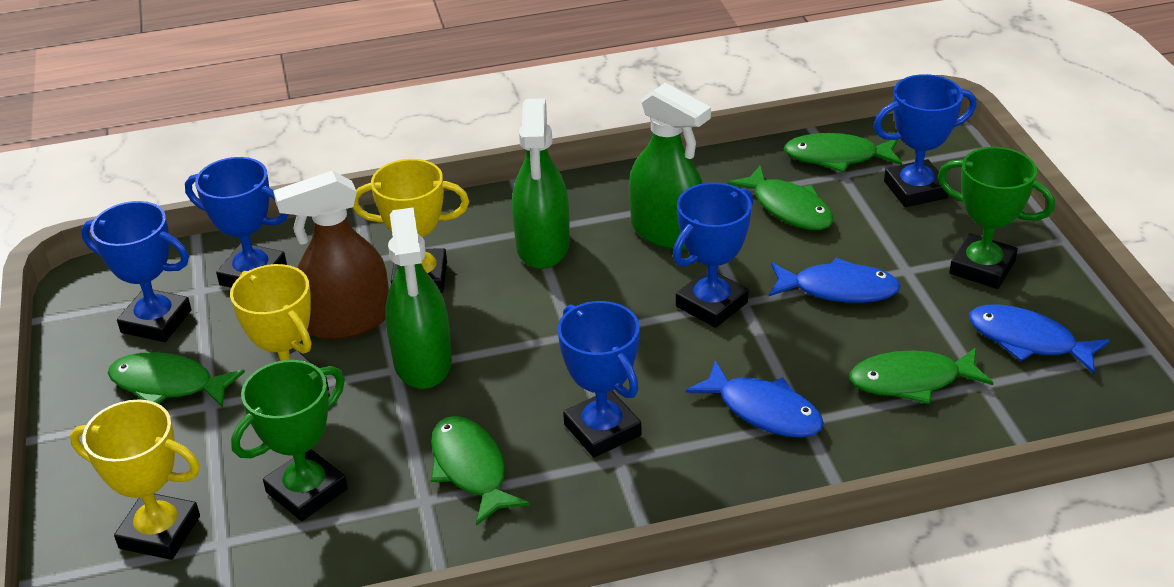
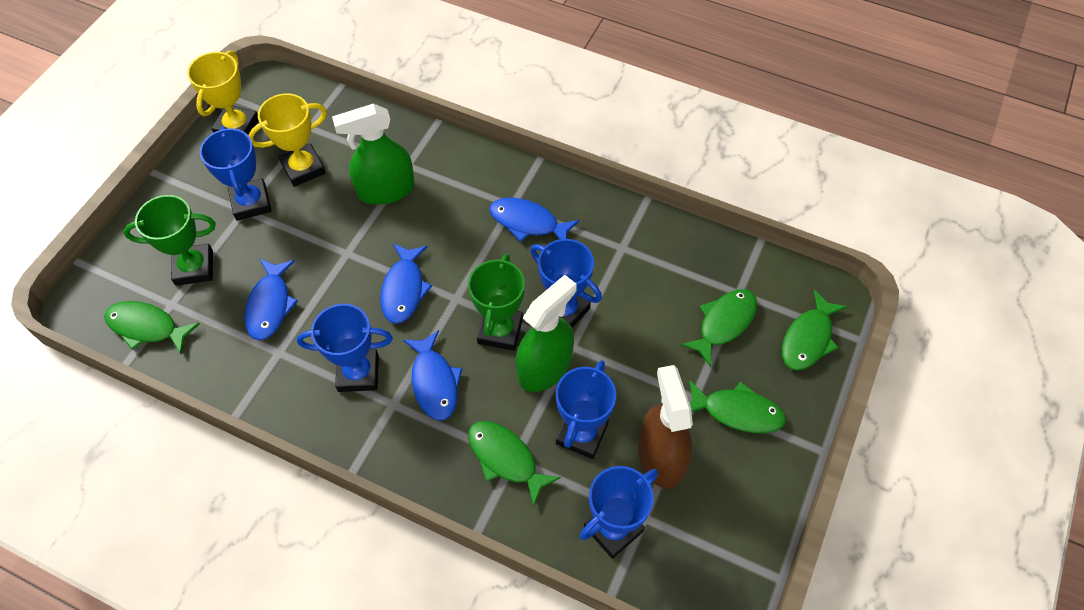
blue fish: [686,360,824,438] [769,258,901,303] [969,305,1110,374] = 3 -> [245,259,298,341] [380,244,432,324] [403,330,462,420] [490,197,579,242] = 4
green spray bottle: [385,207,452,389] [512,98,570,269] [629,83,711,250] = 3 -> [332,104,415,205] [516,275,577,392] = 2
yellow trophy: [70,399,200,560] [230,264,329,391] [352,159,469,293] = 3 -> [187,50,259,135] [248,93,327,187] = 2

